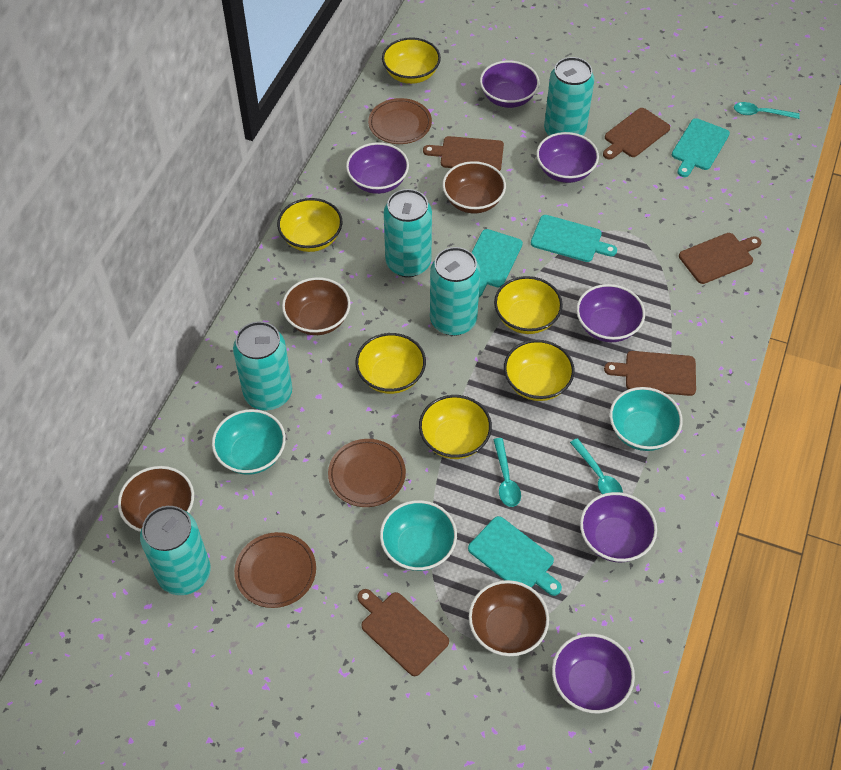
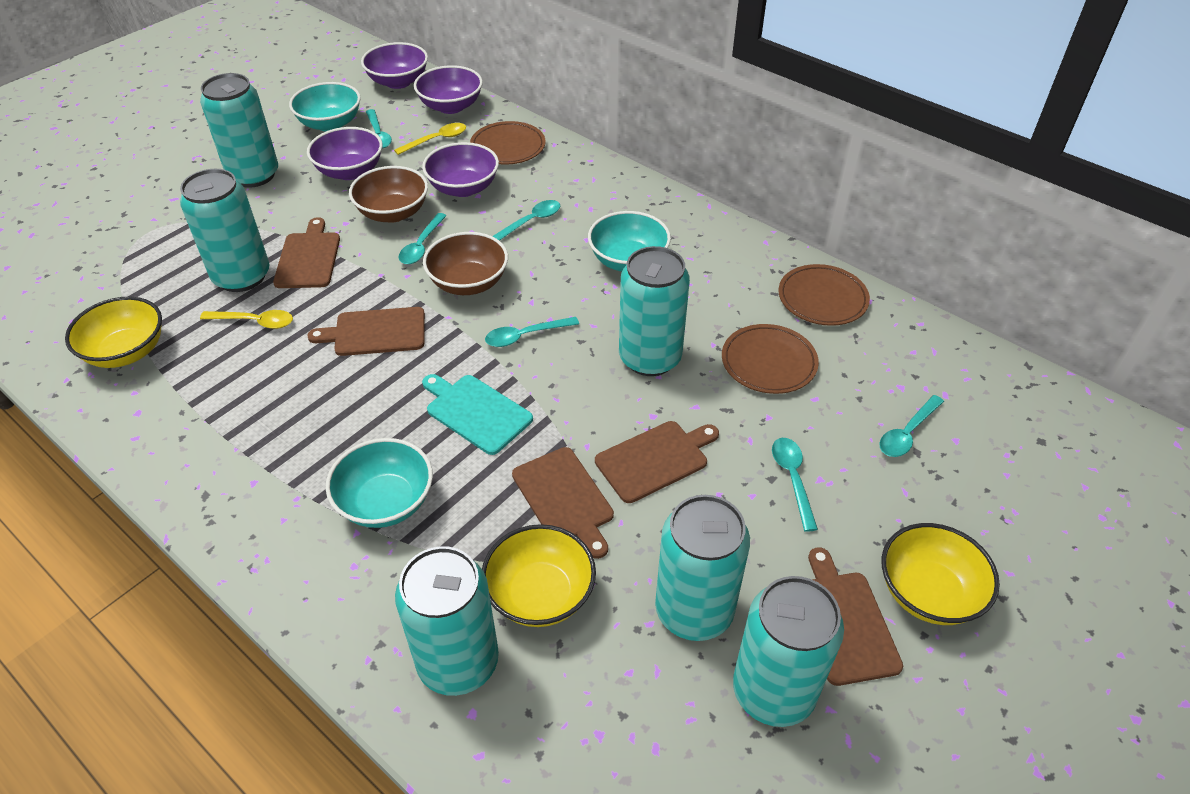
brown bowl: [118,466,194,532] [282,277,351,335] [442,161,506,213] [469,580,549,656] = 4 -> [349,166,428,223] [423,232,508,295] = 2
purple bowl: [346,142,409,194] [480,60,539,108] [536,132,599,183] [552,633,635,714] [576,284,645,342] [580,492,657,562] = 6 -> [307,127,383,180] [361,42,428,89] [414,65,483,114] [422,142,499,197] = 4
turquoise can: [140,506,211,595] [233,321,292,410] [384,189,432,277] [430,247,480,336] [544,57,594,136] = 5 -> [180,169,269,292] [200,73,278,188] [395,546,499,696] [619,246,690,376] [655,495,750,641] [733,576,844,727] = 6
turquoise cutting board: [468,516,562,596] [471,229,523,297] [531,215,617,262] [672,118,730,177] = 4 -> [422,374,533,455] = 1
turquoise spoon: [493,438,521,507] [570,438,623,494] [734,102,800,119] = 3 -> [366,109,392,148] [398,213,447,264] [485,317,579,347] [493,200,560,241] [772,438,818,532] [879,395,944,457] = 6
yellow bowl: [277,198,342,252] [355,333,426,394] [382,37,441,84] [419,395,492,459] [494,276,563,334] [504,340,575,401] = 6 -> [65,297,162,368] [482,524,596,627] [882,523,1000,625] = 3
yellow spoon: none = 0 -> [200,310,293,329] [394,123,466,155] = 2

